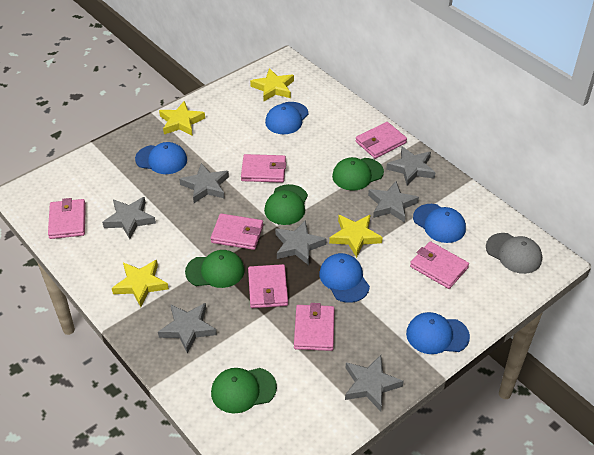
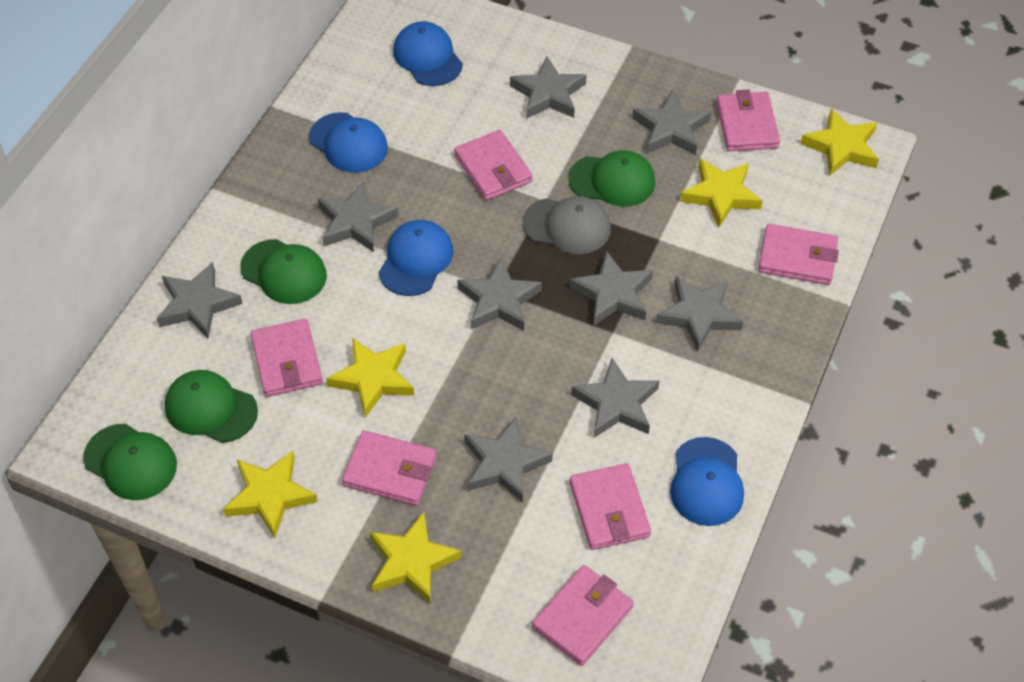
blue cap: [135,142,187,174] [265,102,309,134] [319,253,370,303] [406,312,470,354] [413,204,466,243] = 5 -> [309,112,388,173] [378,220,453,296] [393,21,463,86] [670,437,744,526] = 4
grey star: [102,197,156,239] [158,303,217,354] [179,163,229,203] [275,220,326,265] [345,355,404,411] [368,181,419,223] [386,147,436,186] = 7 -> [157,262,243,338] [318,181,398,252] [457,257,542,331] [464,417,553,503] [510,57,586,119] [570,251,653,326] [571,358,660,438] [632,91,711,155] [656,276,743,352] = 9
yellow star: [112,260,169,307] [159,101,205,136] [250,68,294,101] [329,215,383,258] = 4 -> [223,451,318,538] [326,338,414,418] [370,512,462,603] [680,158,763,227] [801,109,879,176] = 5

